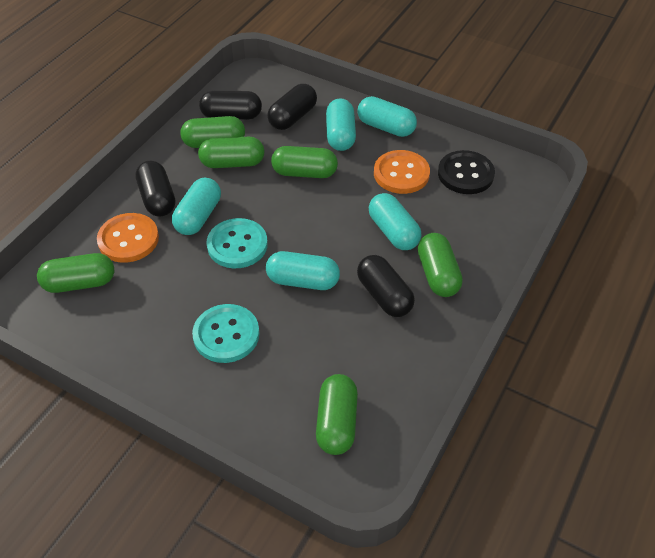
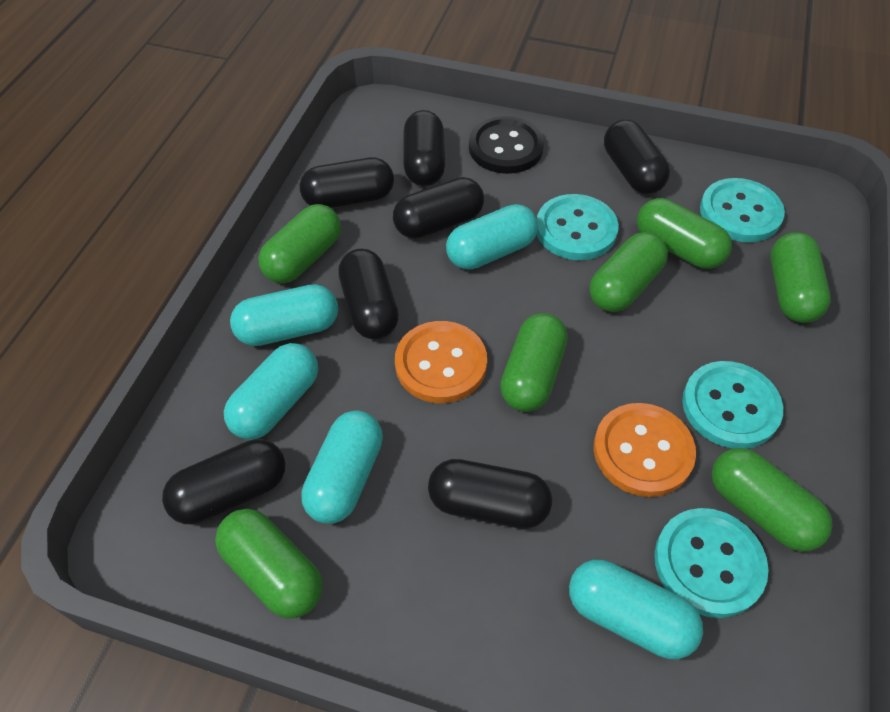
black capsule: [136,160,175,217] [199,91,262,120] [267,84,317,130] [357,255,415,317] = 4 -> [162,439,285,524] [300,157,394,208] [338,249,399,340] [393,177,484,239] [403,110,445,186] [428,459,552,529] [604,119,670,194] = 7
green capsule: [37,253,114,293] [180,116,245,148] [198,137,265,168] [271,146,338,178] [316,374,358,455] [418,233,463,297] = 6 -> [215,509,322,619] [258,204,341,283] [500,313,568,412] [590,232,668,312] [637,198,732,269] [712,448,833,551] [770,232,831,323] = 7
turquoise button: [192,304,259,363] [207,218,268,268] = 2 -> [536,194,619,260] [654,508,769,618] [682,361,783,449] [700,178,785,242] = 4

